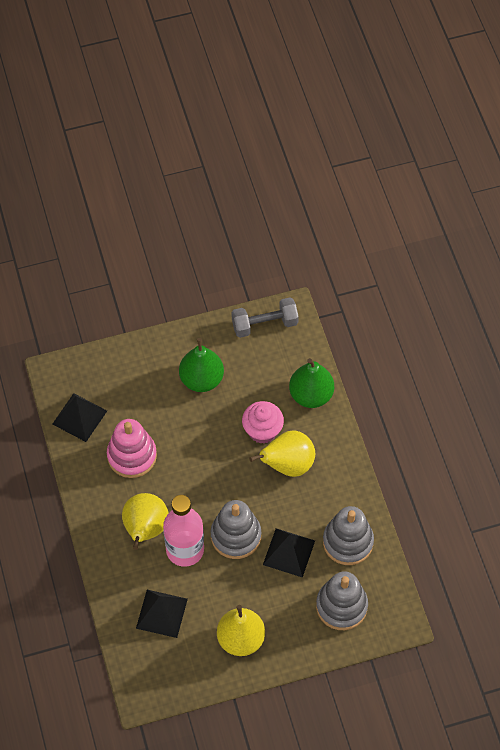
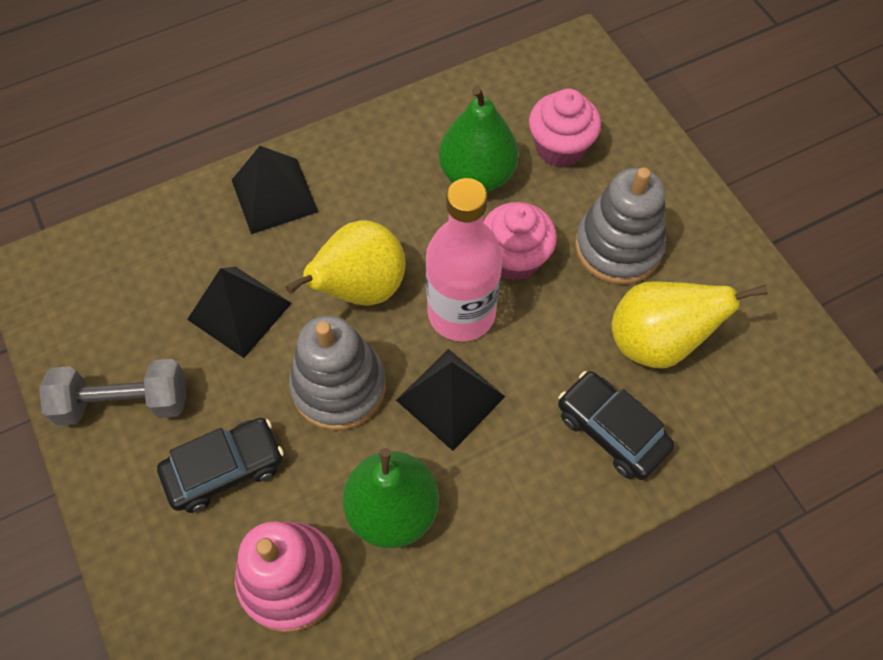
black car: none = 0 -> [157,418,284,513] [558,371,675,480] = 2
grey stacking toy: [211,500,261,559] [316,571,368,630] [323,506,374,565] = 3 -> [289,315,386,431] [575,167,666,285] = 2
pink cupcake: [242,401,284,444] = 1 -> [483,202,557,281] [529,89,601,168] = 2
yellow pear: [122,493,169,550] [217,605,265,656] [249,430,315,477] = 3 -> [285,220,405,306] [611,281,768,368] = 2

